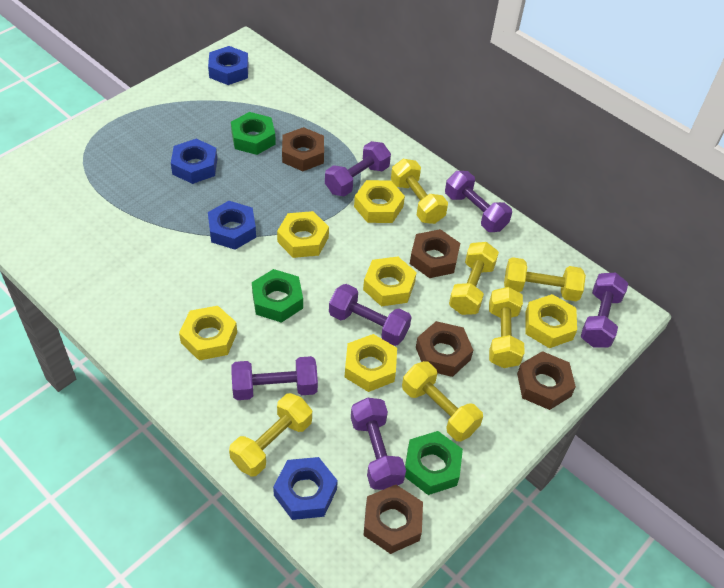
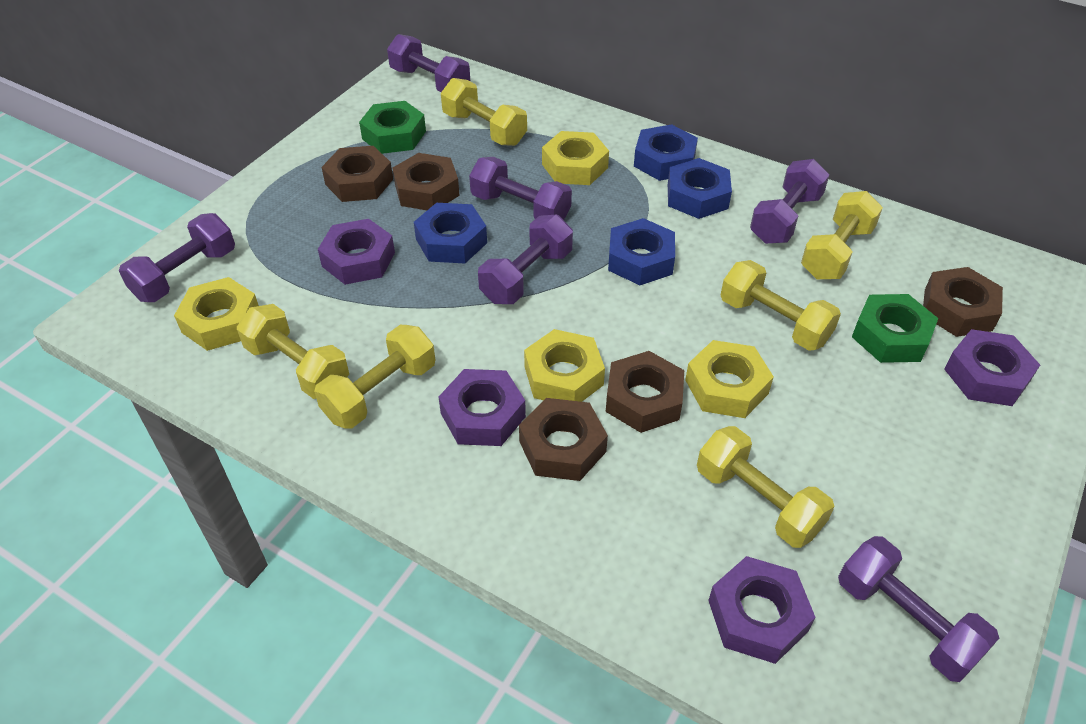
green nut: [231,112,276,155] [252,269,303,323] [405,431,463,495] = 3 -> [359,101,426,154] [852,294,938,363] = 2
purple nut: none = 0 -> [318,219,395,285] [439,369,526,446] [708,556,815,664] [944,329,1040,406] = 4
yellow nut: [179,306,237,361] [277,211,329,258] [344,334,397,392] [354,180,405,223] [363,257,417,306] [525,294,577,348] = 6 -> [174,277,259,351] [524,329,605,402] [542,131,609,185] [685,340,774,418] = 4

